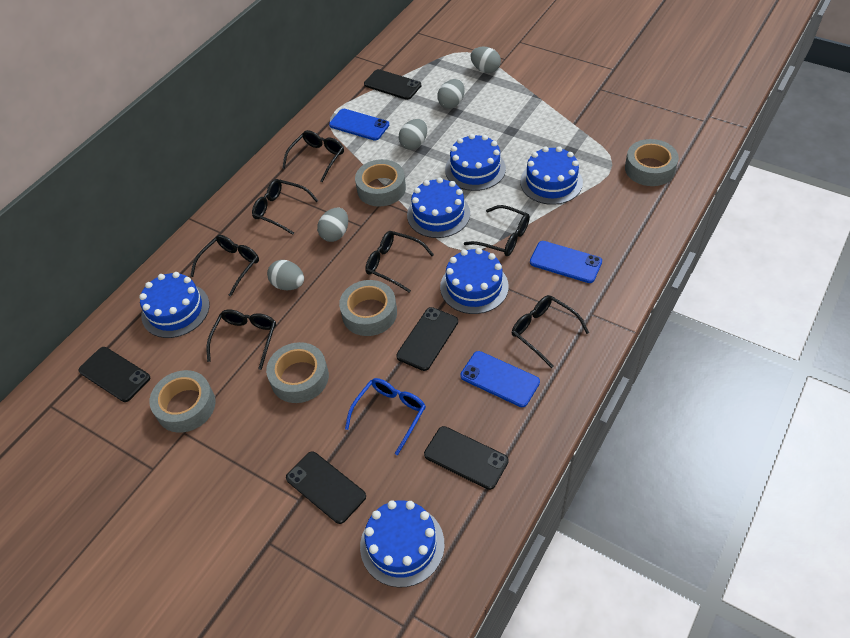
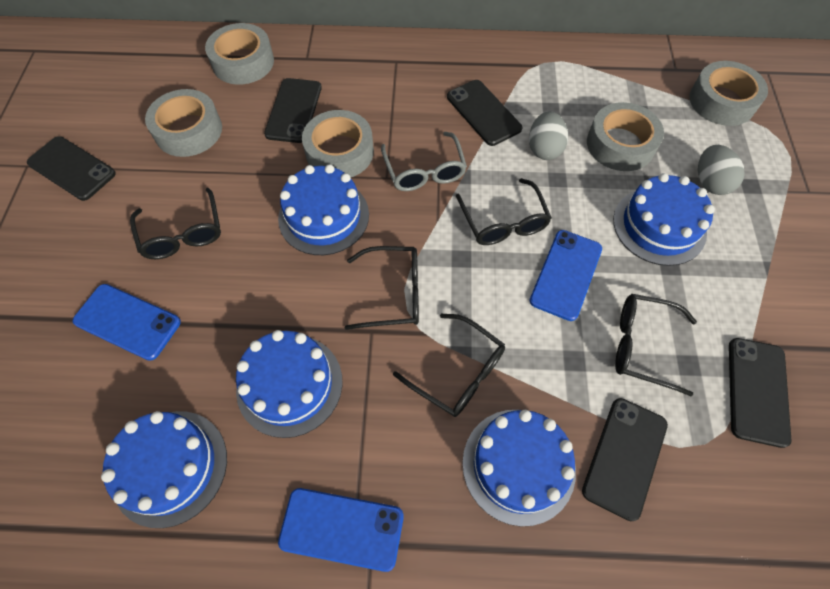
black glasses: [190,235,259,296] [207,309,276,370] [252,179,318,235] [282,130,344,182] [365,231,434,293] [464,205,530,256] [512,295,589,368] = 7 -> [130,188,221,259] [345,246,419,330] [393,314,505,417] [456,178,552,245] [615,294,697,396] = 5
blue cake: [139,272,210,338] [360,500,445,588] [407,178,470,238] [440,248,509,314] [445,134,506,191] [520,146,583,205] = 6 -> [101,411,227,528] [236,330,343,438] [278,164,369,255] [462,410,576,526] [613,173,715,266] = 5
blue glasses: [345,378,426,455] = 1 -> none = 0
grey egg: [267,260,304,290] [317,207,348,242] [399,119,427,150] [437,79,465,109] [471,47,501,73] = 5 -> [529,111,568,160] [698,145,745,195] = 2
grey glasses: none = 0 -> [381,132,467,191] = 1

